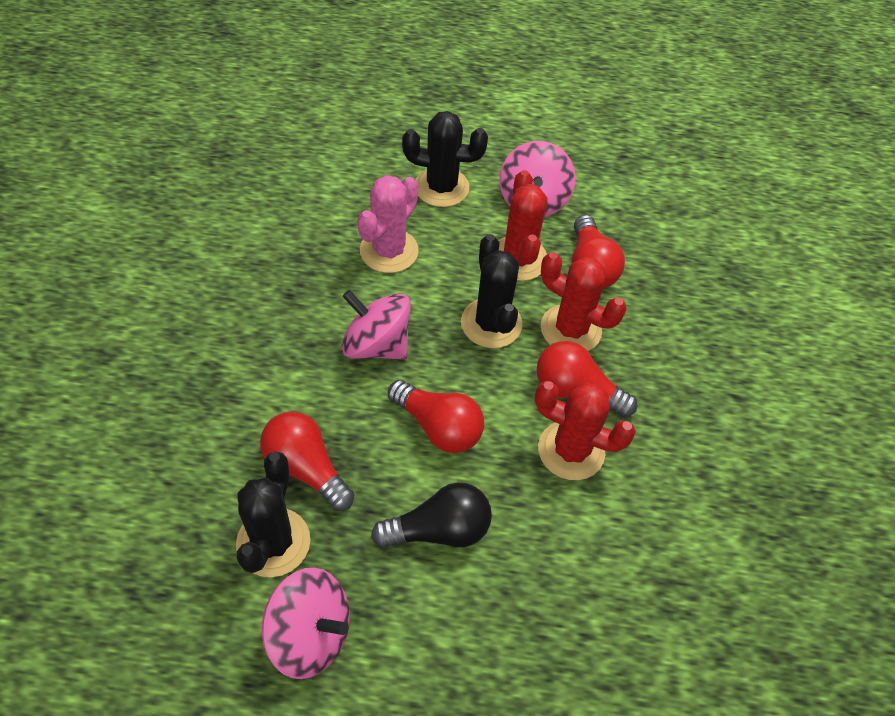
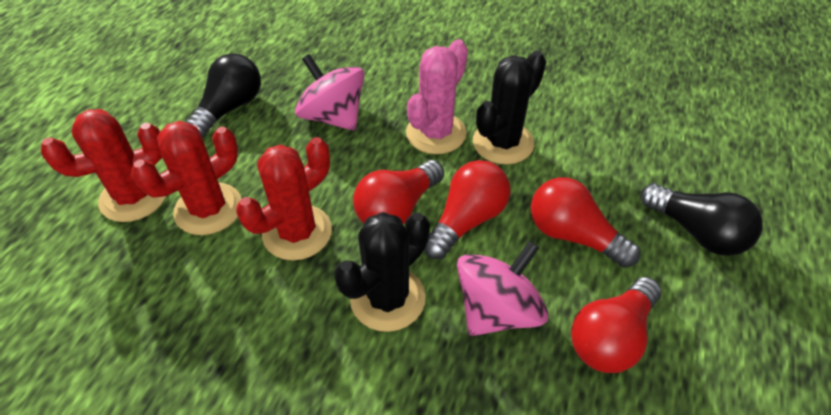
black cactus: [236,451,310,577] [402,111,488,207] [461,234,523,348] = 3 -> [334,212,430,332] [473,51,546,165] = 2
black light bulb: [371,482,492,548] = 1 -> [185,53,261,138] [641,183,763,256] = 2
pink spinning top: [262,568,350,679] [342,290,411,360] [499,141,576,217] = 3 -> [295,54,365,131] [457,241,548,336] = 2

